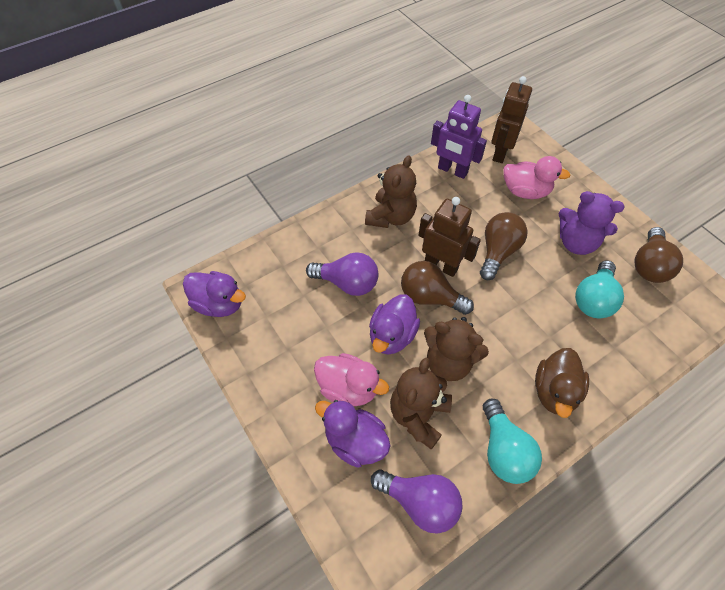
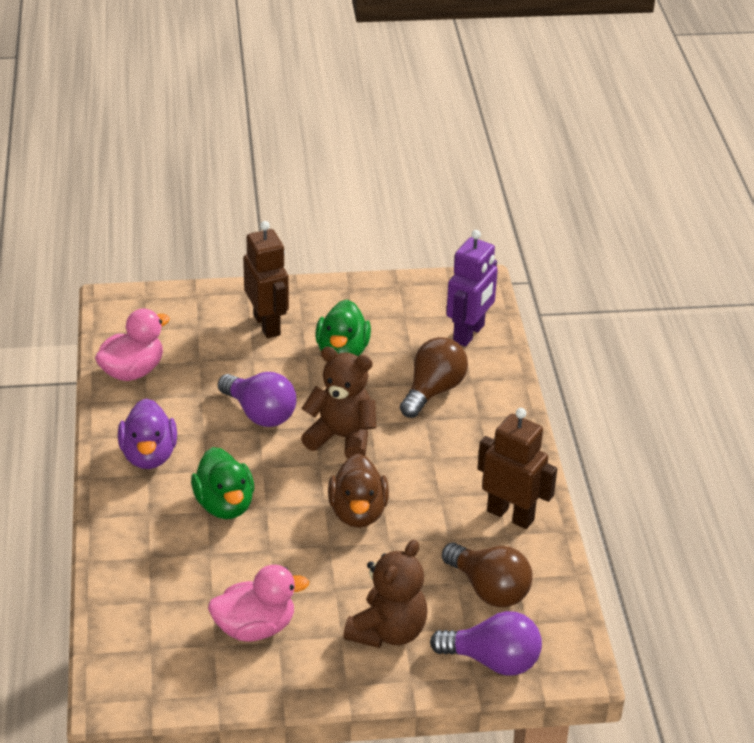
brown light bulb: [401,261,474,315] [480,212,528,280] [634,227,683,283] = 3 -> [400,337,468,418] [442,543,533,607] = 2
brown teddy bear: [365,155,417,228] [390,358,452,449] [424,317,489,381] = 3 -> [301,347,377,459] [343,540,428,648] = 2
green duck: none = 0 -> [191,447,254,519] [315,299,371,356] = 2
purple duck: [183,271,246,317] [315,400,391,467] [369,294,420,354] = 3 -> [118,399,177,469] = 1
purple teddy bear: [559,191,625,255] = 1 -> none = 0
turquoise light bulb: [483,399,542,484] [575,260,624,318] = 2 -> none = 0

